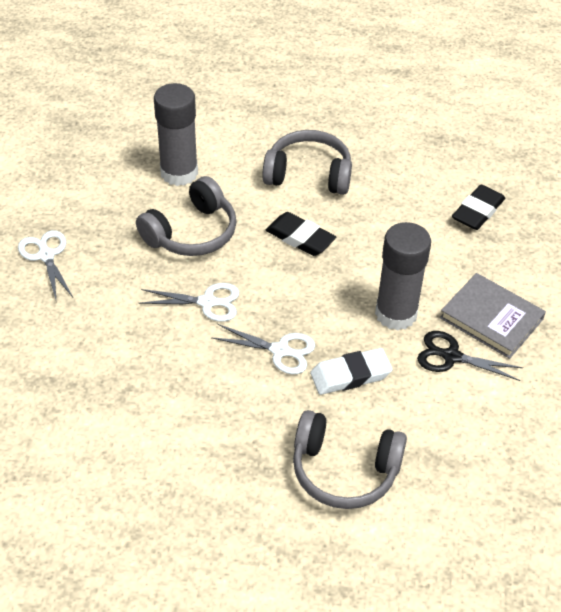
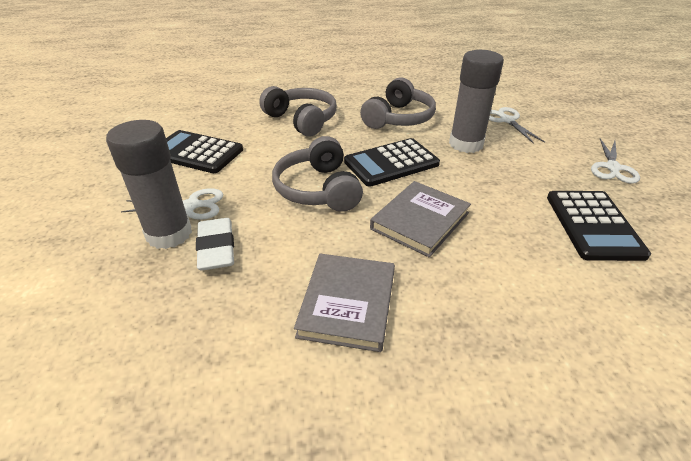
black calculator: none = 0 -> [166,130,243,173] [344,138,440,187] [547,191,651,261] = 3
black eraser: [266,212,336,256] [452,185,505,230] = 2 -> none = 0
black scissors: [417,331,523,381] = 1 -> none = 0
grey book: [440,273,546,359] = 1 -> [294,254,395,352] [370,181,471,257] = 2

